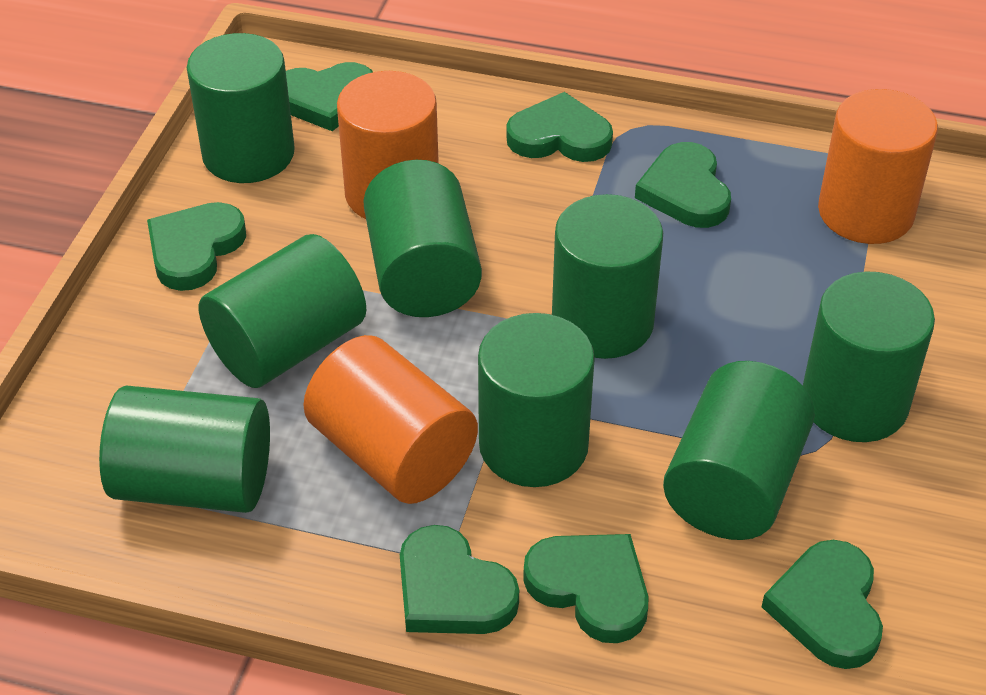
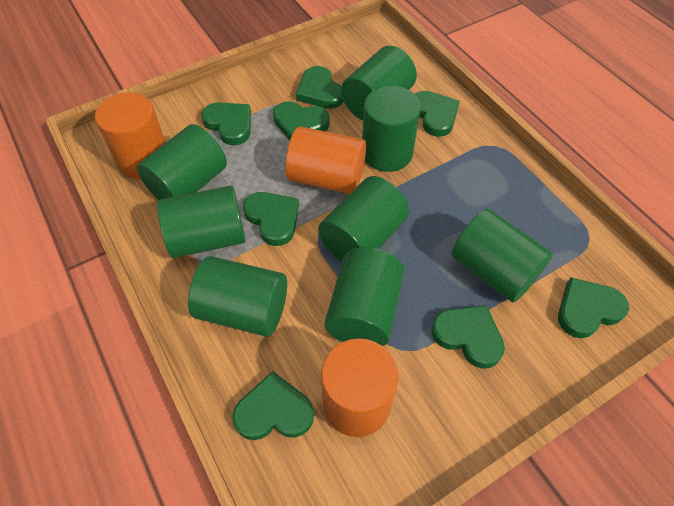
green heart: [147,202,246,291] [286,62,373,131] [400,525,519,634] [507,92,613,162] [523,534,649,643] [635,142,731,228] [762,540,883,669] = 7 -> [201,103,251,145] [232,371,314,440] [243,192,299,246] [273,101,330,140] [296,66,344,109] [415,91,460,137] [431,305,505,368] [558,277,629,338] = 8

